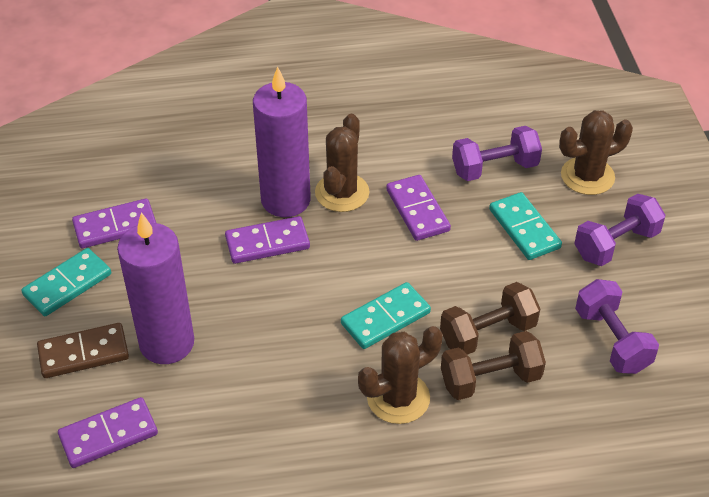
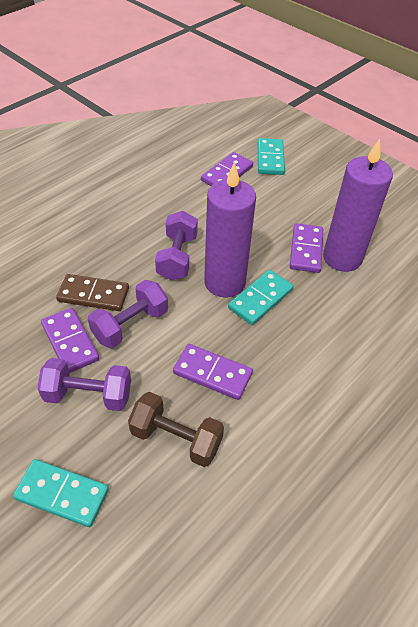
brown cactus: [315,114,369,212] [358,326,443,424] [559,110,633,195] = 3 -> none = 0
brown dumbbell: [440,282,540,355] [441,331,546,400] = 2 -> [128,392,224,467] = 1

